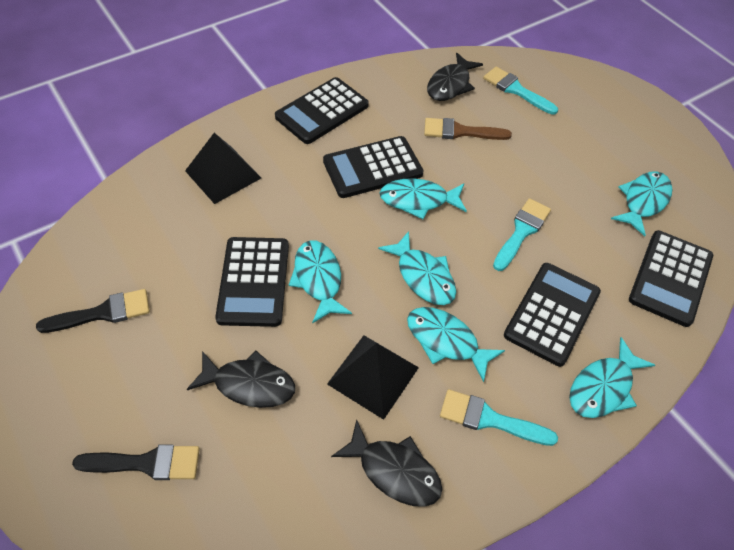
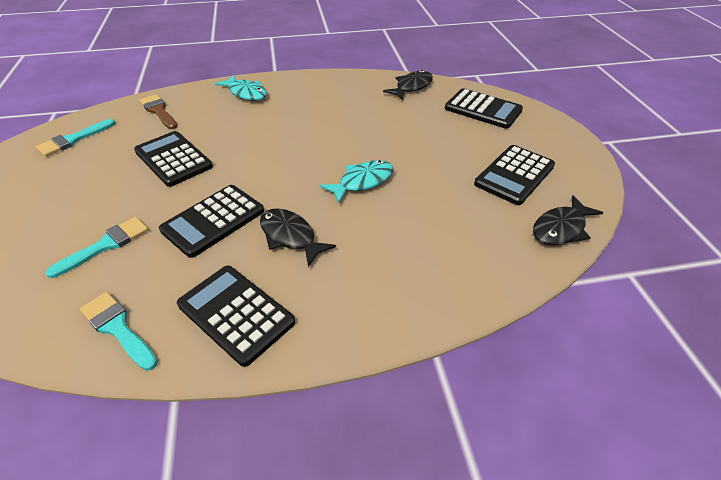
black brush: [36,289,150,333] [72,444,200,480] = 2 -> none = 0
black pyramid: [185,133,261,204] [327,335,419,420] = 2 -> none = 0
turquoise fish: [289,241,352,324] [378,231,456,305] [379,178,467,219] [407,307,505,382] [569,337,655,418] [611,171,672,236] = 6 -> [215,75,267,101] [320,160,393,203] = 2

